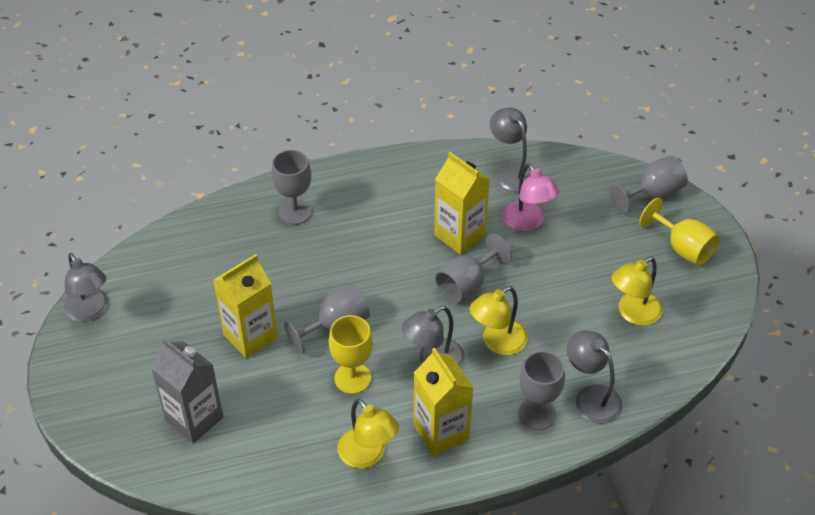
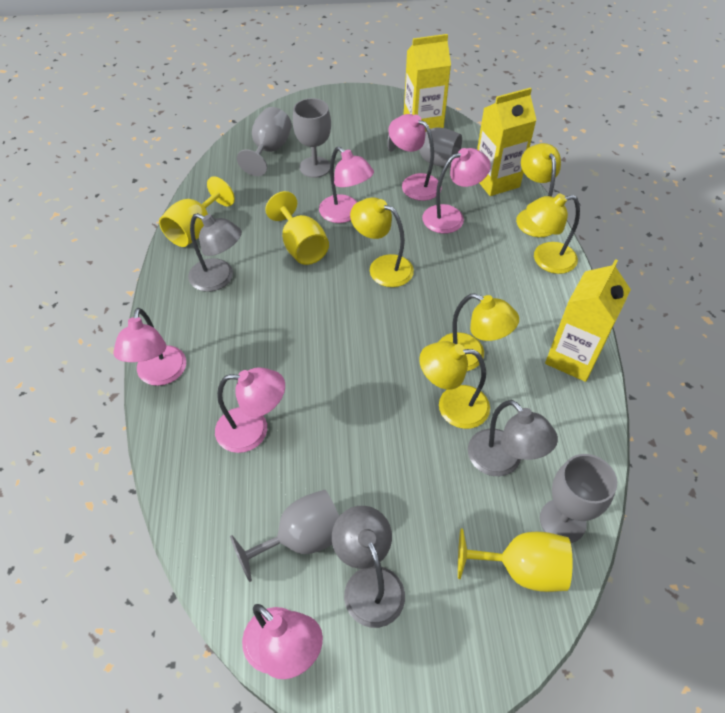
grey carton: [151,338,223,444] = 1 -> none = 0
grey lamp: [64,253,108,322] [402,306,465,368] [490,108,531,192] [567,330,622,424] = 4 -> [188,213,242,292] [332,506,405,628] [468,400,558,476] = 3
pink lamp: [502,163,559,231] = 1 -> [113,308,186,386] [215,367,285,453] [242,604,323,679] [319,147,374,223] [388,114,442,201] [422,148,491,234] = 6
yellow goblet: [329,315,373,394] [639,198,720,266] = 2 -> [159,176,235,247] [265,191,329,265] [458,528,573,592] = 3
yellow lamp: [338,399,399,468] [470,286,528,355] [611,257,663,326] = 3 -> [350,197,414,287] [419,341,490,429] [438,293,519,371] [516,143,561,237] [526,193,580,274] = 5

